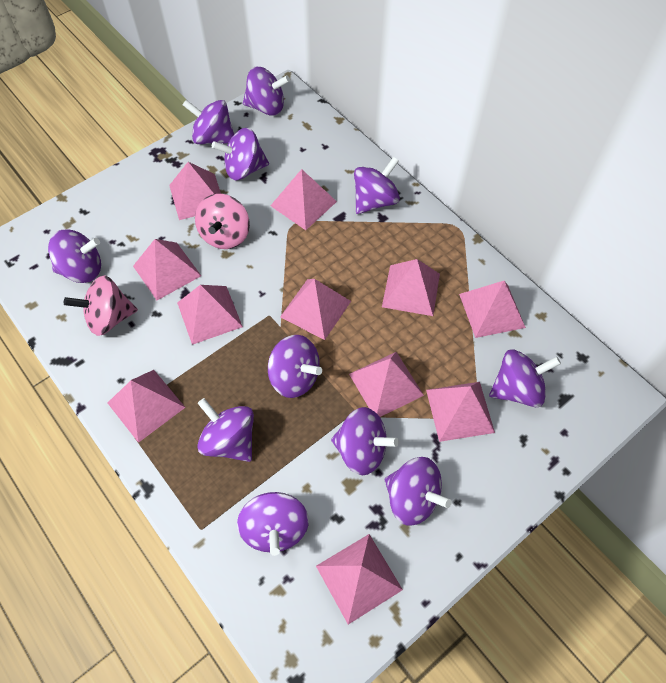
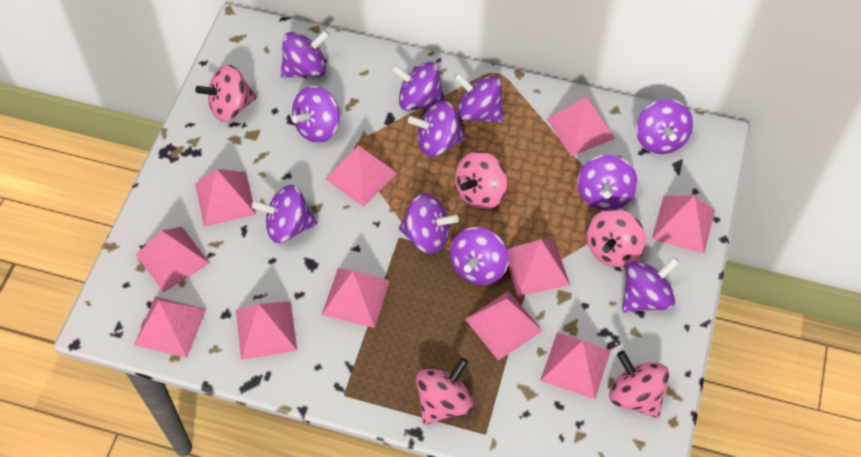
pink spinning top: [64,275,138,336] [195,194,250,249] = 2 -> [195,65,257,122] [416,358,474,425] [455,151,508,210] [587,209,646,267] [609,351,669,418] = 5

